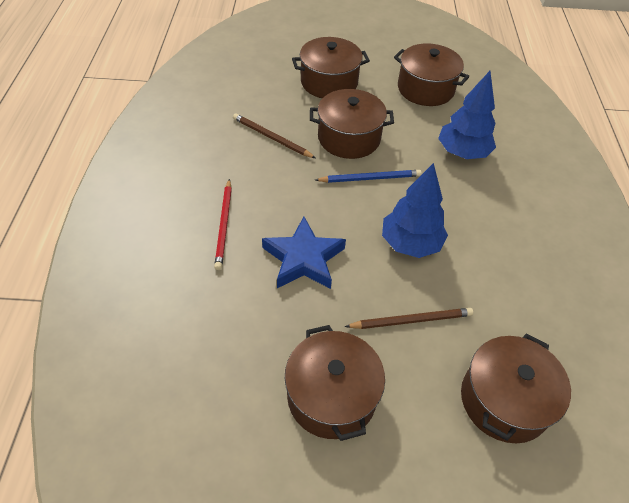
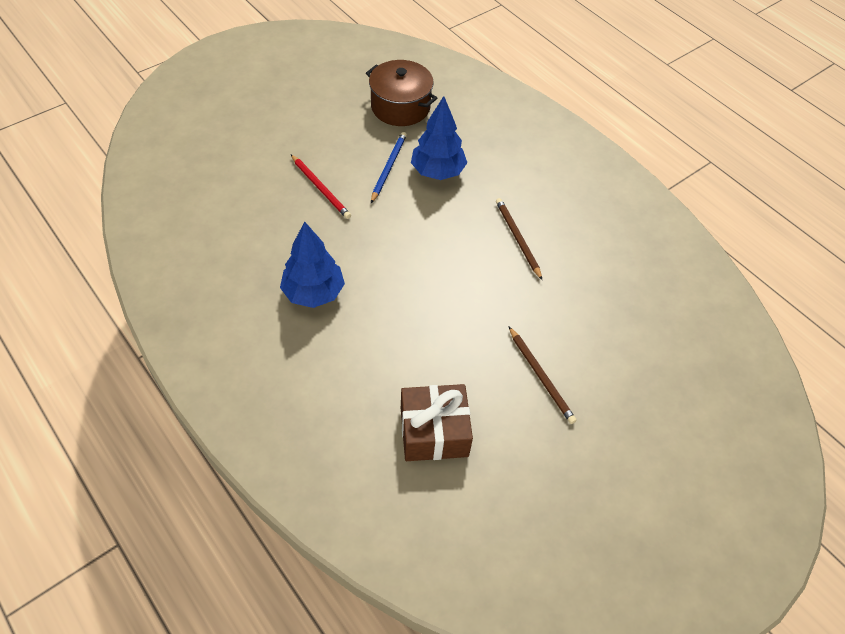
blue star: [262,217,346,289] = 1 -> none = 0
brown gift: none = 0 -> [401,384,473,461] = 1
brown pot: [285,325,385,441] [292,37,370,98] [310,89,394,159] [394,43,469,106] [461,333,571,443] = 5 -> [366,60,437,126] = 1

